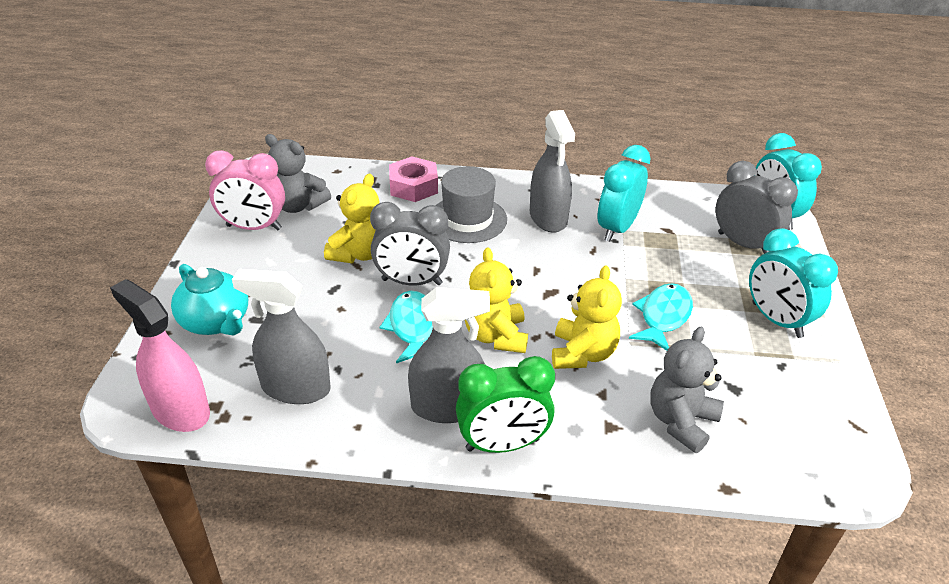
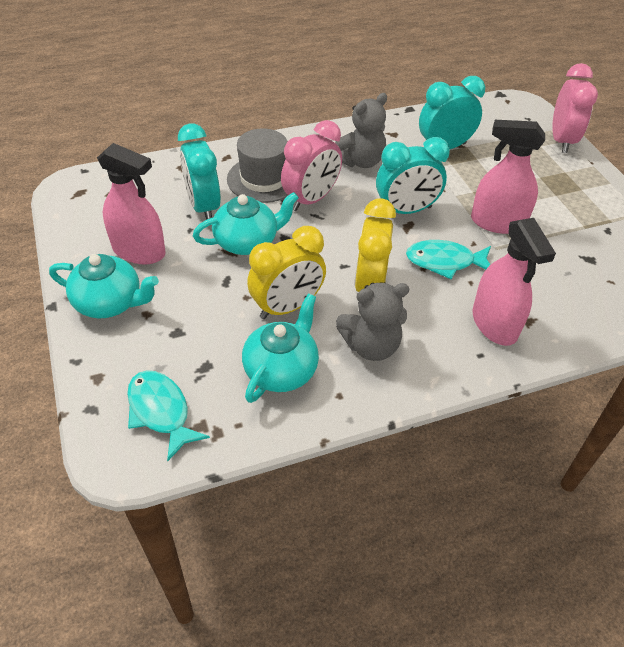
green clock: [456,356,555,453] = 1 -> none = 0
grey clock: [370,202,450,286] [715,161,798,254] = 2 -> none = 0
grey spray bottle: [232,269,331,404] [408,287,490,423] [530,110,575,233] = 3 -> none = 0
pink clock: [205,150,285,230] = 1 -> [281,120,342,211] [552,63,598,153] = 2
pink nut: [389,156,438,202] = 1 -> none = 0
pink spray bottle: [110,279,210,432] = 1 -> [97,143,166,264] [471,120,545,234] [472,218,556,346] = 3
turquoise teapot: [171,264,248,336] = 1 -> [49,254,159,318] [193,192,299,255] [242,293,319,403] = 3
yellow clock: none = 0 -> [247,226,326,319] [354,198,396,292] = 2
yellow teddy bear: [324,174,380,263] [465,248,528,353] [552,265,622,369] = 3 -> none = 0

